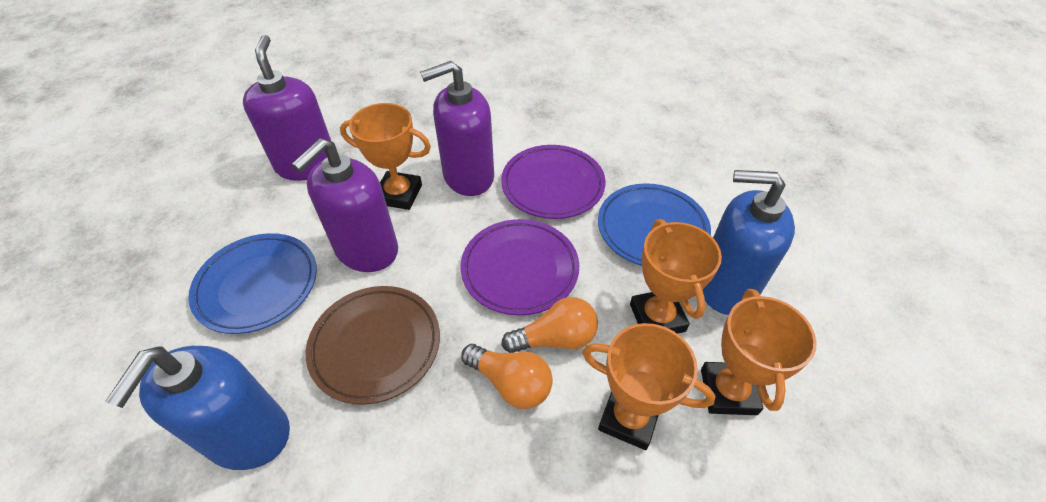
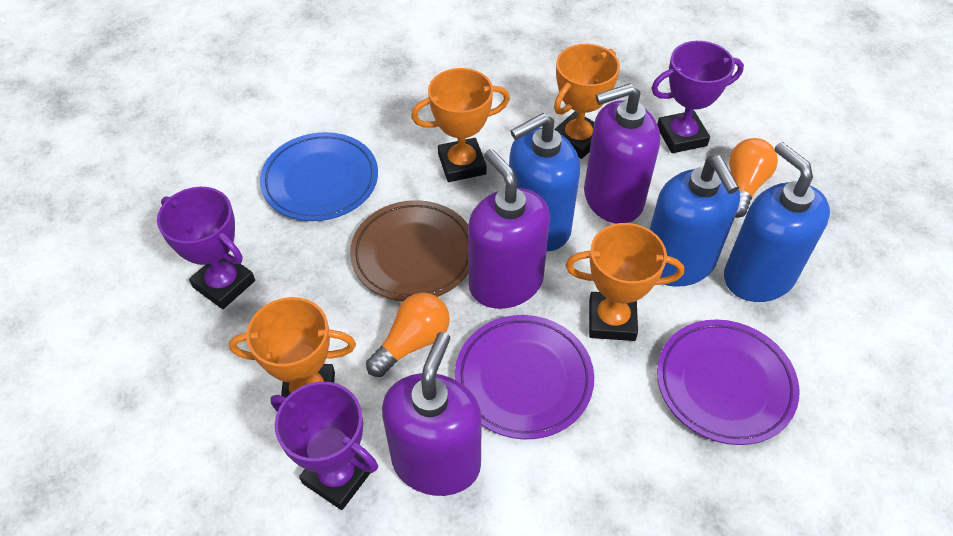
blue plate: [188,233,317,334] [598,183,711,266] = 2 -> [260,132,378,221] = 1
blue soap dispenser: [105,346,290,470] [703,170,795,315] = 2 -> [509,113,580,251] [649,156,740,287] [724,142,830,302] = 3
purple trophy: none = 0 -> [157,187,255,309] [270,382,378,510] [651,41,744,153] = 3

